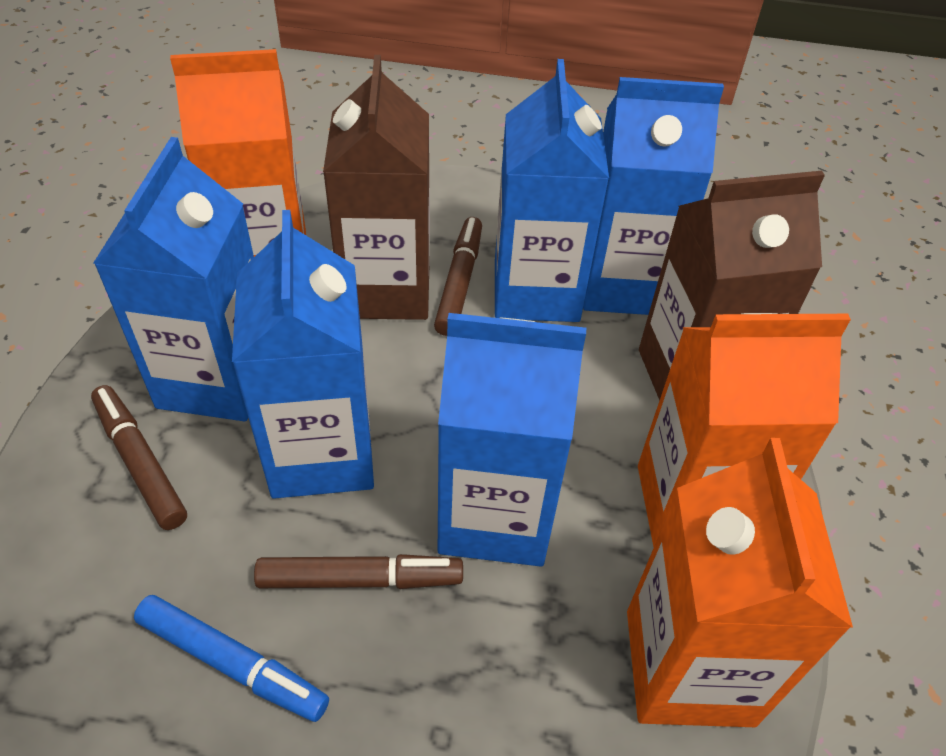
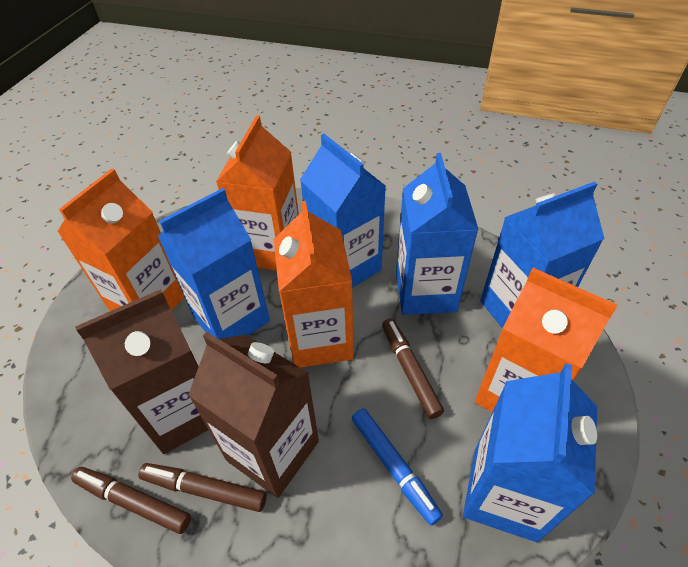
orange carton: [170,49,306,257] [627,438,853,727] [638,313,851,547] = 3 -> [57,169,184,311] [216,115,299,271] [273,201,354,368] [475,268,618,412] = 4

